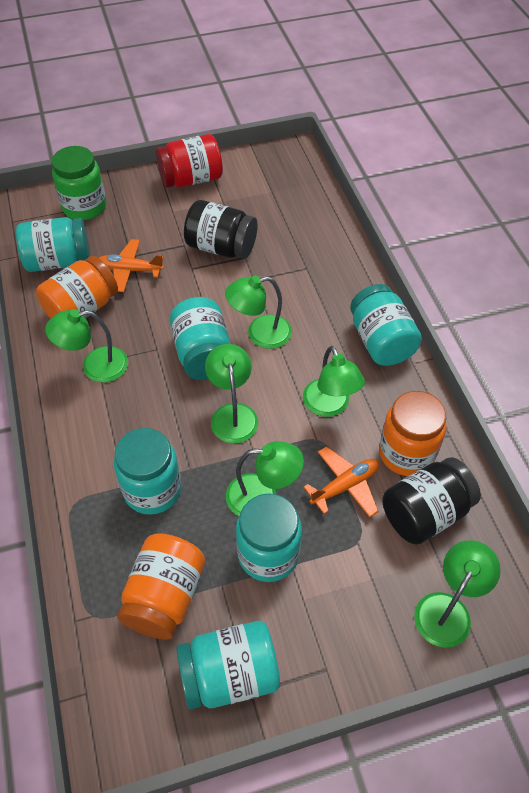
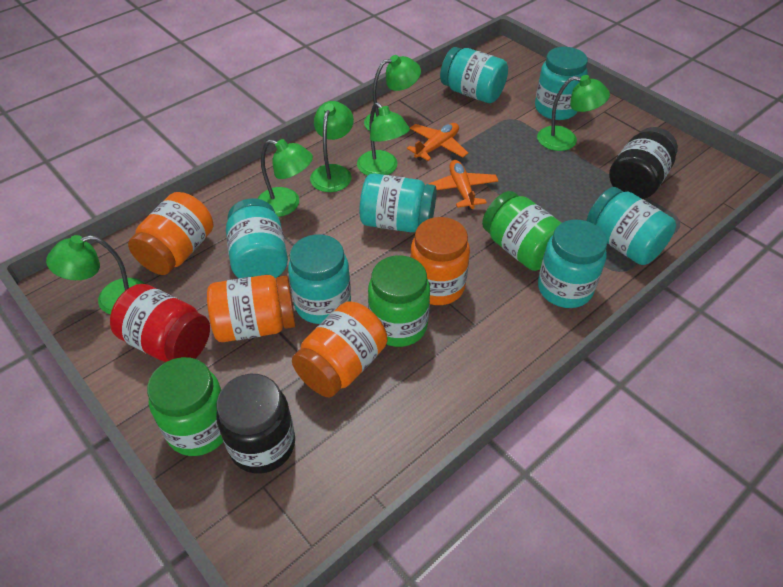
green jar: [52,146,106,220] = 1 -> [147,357,223,456] [368,255,430,347] [482,191,561,271] = 3
orange jar: [36,256,118,319] [117,533,205,639] [379,391,446,476] = 3 -> [128,192,213,275] [207,275,296,342] [292,301,387,397] [410,217,470,305] = 4
turquoise jar: [16,217,90,272] [114,428,182,515] [170,297,231,380] [176,621,280,709] [236,493,302,582] [350,284,422,366] = 6 -> [226,198,288,278] [288,234,351,324] [360,173,436,232] [440,47,508,103] [535,47,588,120] [538,220,607,308] [587,187,676,265] = 7

